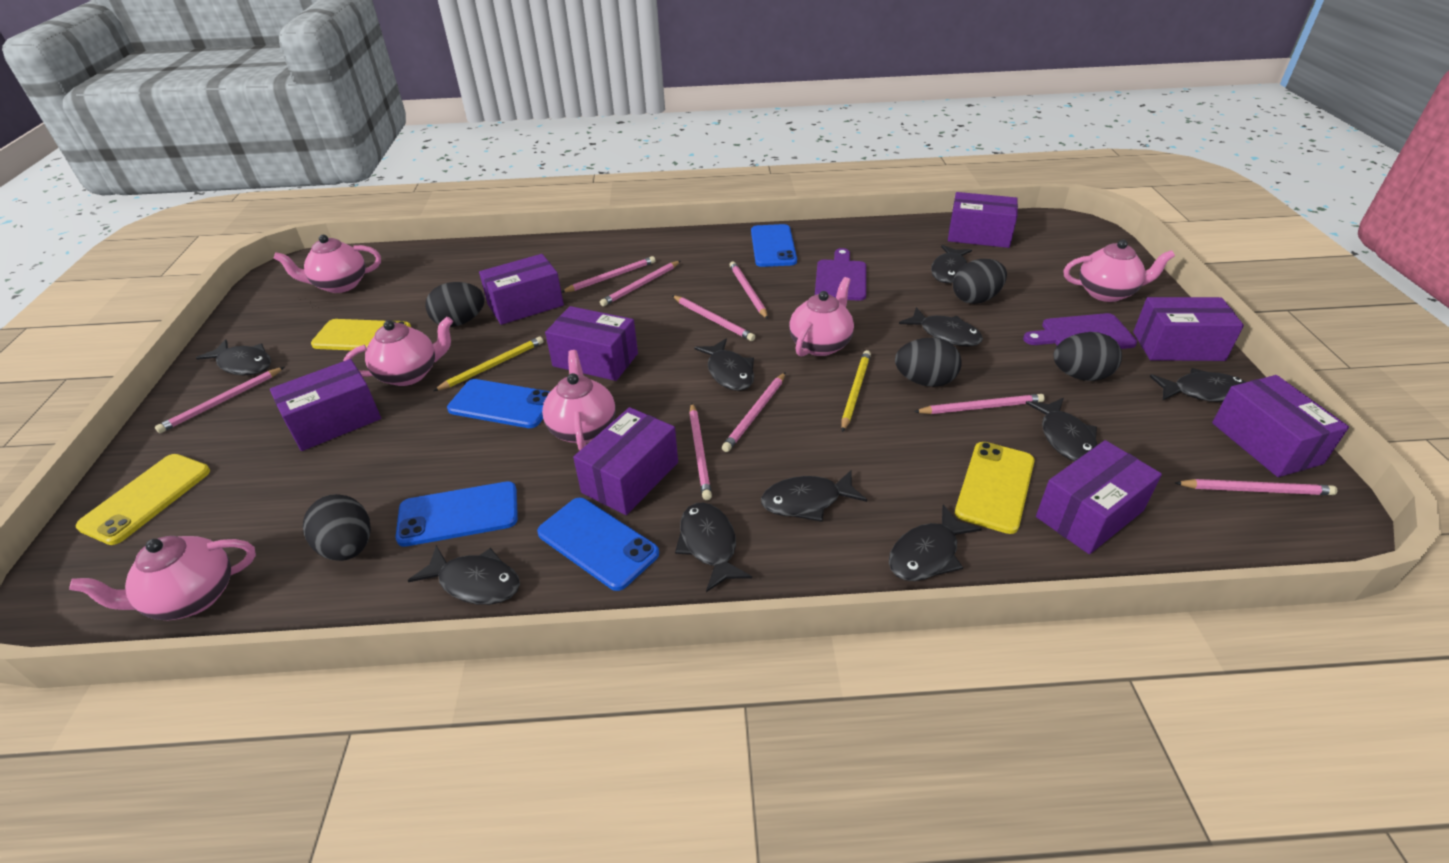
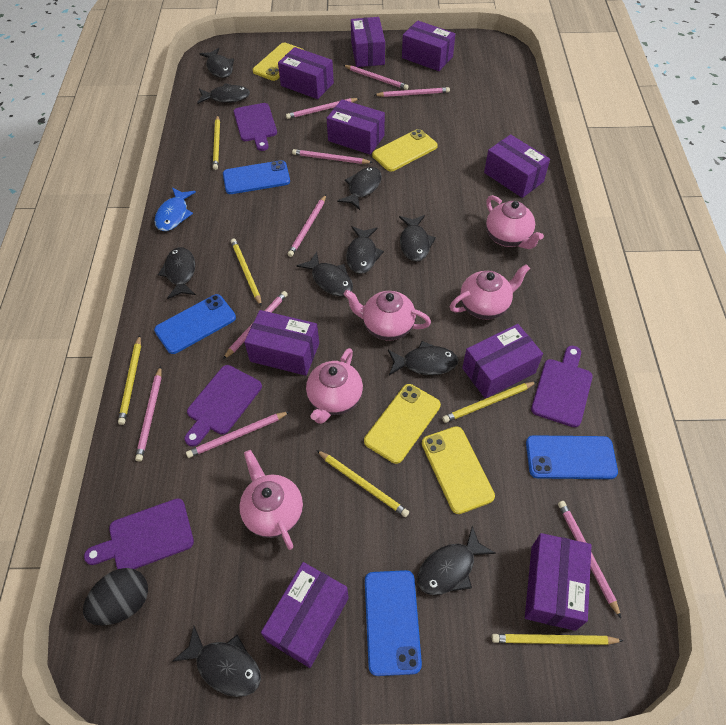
black egg: [303,494,371,561] [425,282,485,327] [895,337,962,387] [953,259,1007,304] [1053,332,1122,381] = 5 -> [83,568,148,626] = 1
blue fish: none = 0 -> [154,187,196,231] = 1
pink teapot: [69,536,256,620] [274,235,381,293] [343,317,453,386] [542,350,616,450] [789,277,854,357] [1064,240,1175,302] = 6 -> [239,450,303,550] [306,348,363,424] [344,290,431,341] [450,264,530,320] [486,195,544,249] = 5
purple box: [270,359,381,451] [479,254,564,325] [545,306,638,381] [573,407,678,515] [948,192,1018,248] [1036,440,1162,554] [1133,297,1244,361] [1212,375,1349,477] = 8 -> [244,310,319,376] [261,562,349,668] [278,47,334,99] [327,99,385,155] [351,17,385,67] [402,20,455,71] [462,324,543,399] [484,134,550,198] [525,533,592,631] = 9
purple cutting board: [815,248,866,301] [1023,313,1137,349] = 2 -> [84,498,194,569] [184,365,262,447] [234,103,277,151] [531,346,593,427] = 4
yellow pencil: [433,336,543,391] [841,350,871,432] = 2 -> [118,335,141,425] [213,115,220,170] [231,239,262,306] [316,450,409,517] [442,382,536,423] [492,634,624,645] = 6
yellow phone: [76,454,210,545] [311,319,411,350] [955,442,1035,534] = 3 -> [253,43,304,81] [364,384,441,464] [372,129,438,172] [422,426,495,514] = 4

